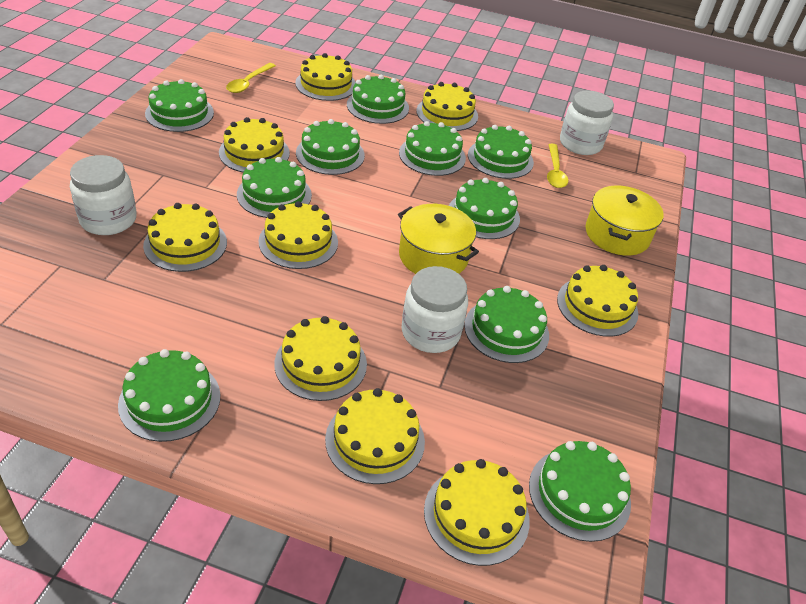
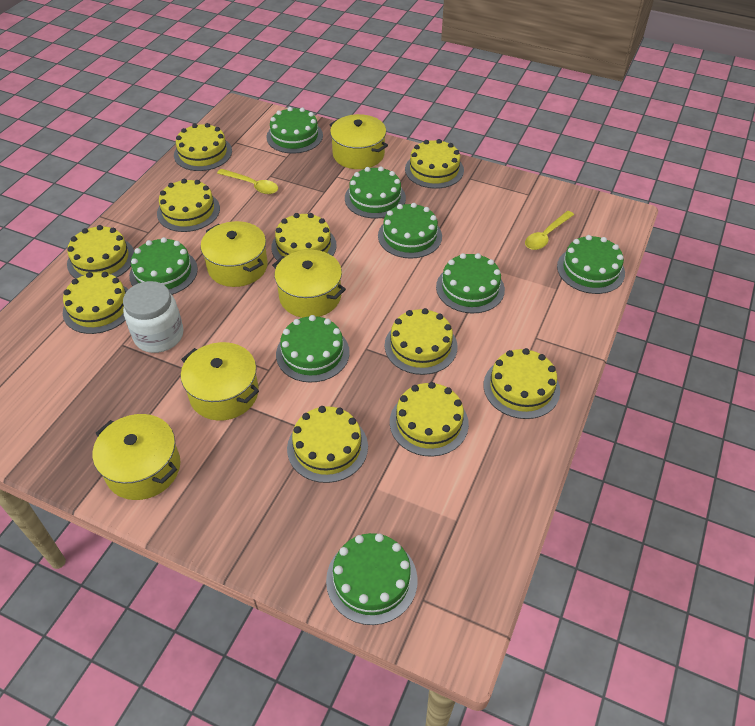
green cake: [118,349,220,442] [145,79,214,132] [237,157,312,218] [296,119,365,175] [347,75,409,124] [399,121,466,176] [449,178,520,239] [464,286,549,363] [468,125,534,179] [529,441,631,542] = 10 -> [129,237,198,295] [266,107,323,154] [276,315,350,382] [326,533,418,625] [345,166,406,218] [378,203,442,259] [436,253,505,313] [557,235,625,294] = 8
white jar: [70,155,137,235] [402,266,468,353] [560,90,614,155] = 3 -> [123,281,184,353] = 1
yellow cake: [143,203,227,272] [219,117,290,172] [259,201,338,269] [274,316,367,401] [295,53,356,101] [325,388,425,484] [416,82,478,131] [424,459,530,566] [557,265,638,337] = 9 -> [63,272,129,334] [67,225,134,279] [157,179,220,232] [174,123,232,171] [271,213,337,260] [287,406,368,483] [385,308,458,375] [390,382,469,457] [405,139,464,189] [484,348,560,419] = 10
yellow pot: [398,204,479,274] [586,186,664,256] = 2 -> [93,414,180,500] [181,342,259,421] [200,221,268,287] [272,250,346,318] [329,114,388,169] = 5

